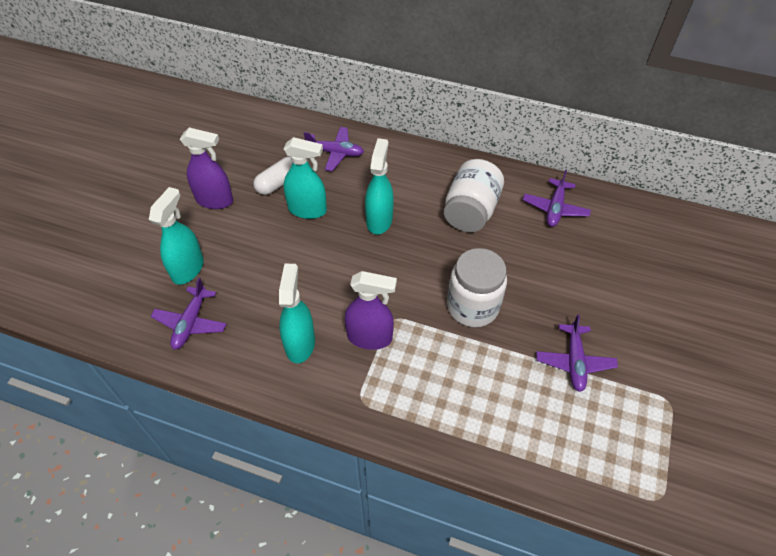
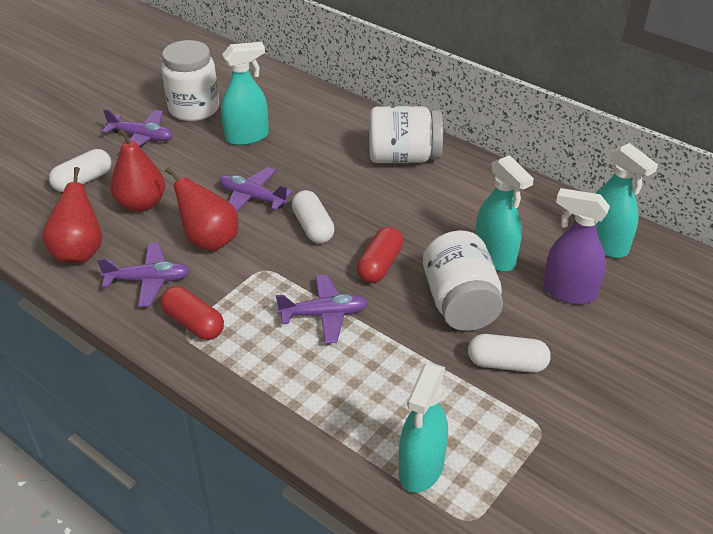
purple spray bottle: [180,127,233,209] [345,271,397,350] = 2 -> [543,188,610,305] = 1
red capsule: none = 0 -> [160,286,224,340] [356,226,403,283] = 2
red pear: none = 0 -> [42,167,102,263] [110,129,165,212] [165,167,238,251] = 3
white capsule: [253,157,292,195] = 1 -> [49,149,111,192] [292,190,335,244] [468,334,551,373] = 3
white jar: [444,159,504,232] [447,248,507,327] = 2 -> [161,40,219,121] [369,106,443,163] [423,230,503,331] = 3

